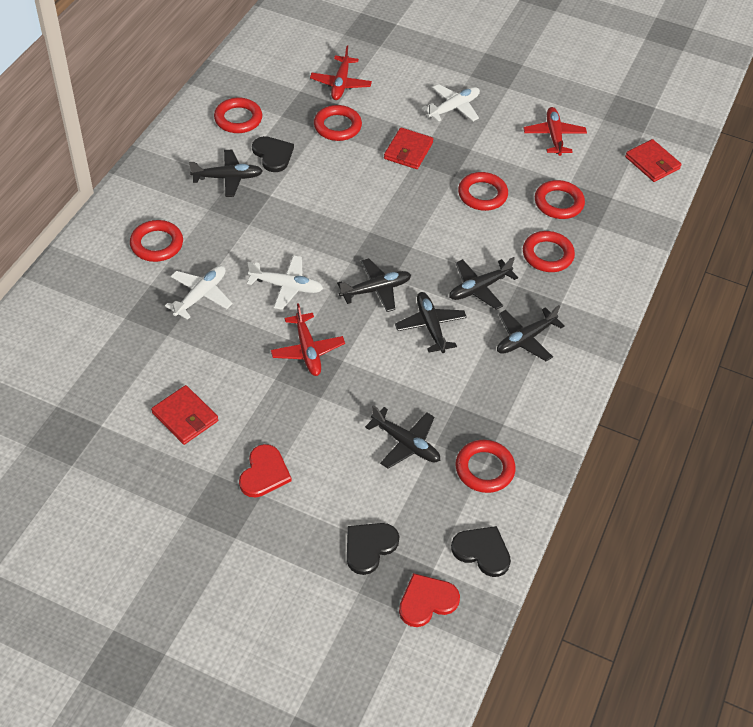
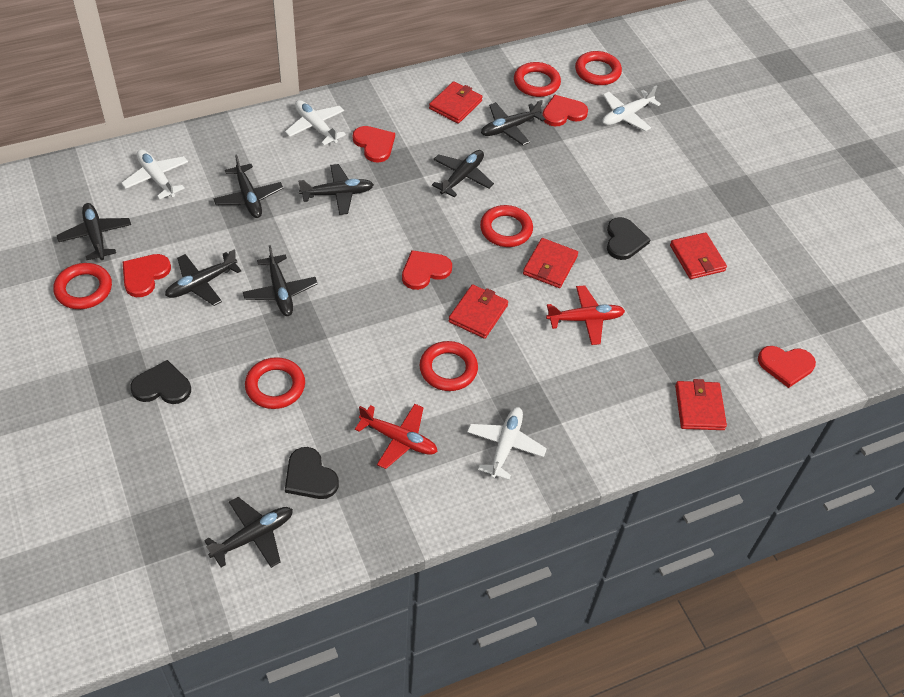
black plane: [189,150,263,197] [337,258,411,312] [365,405,440,469] [395,292,467,353] [449,257,518,310] [497,305,564,361] = 6 -> [57,203,131,260] [165,249,241,306] [204,497,293,568] [213,154,283,218] [243,245,318,316] [298,164,374,215] [432,150,494,197] [481,100,546,145] = 8
red heart: [239,444,292,498] [399,573,460,627] = 2 -> [123,254,171,297] [353,126,395,162] [402,250,452,290] [542,95,588,126] [758,346,816,388] = 5
red plane: [271,303,345,376] [310,46,372,100] [523,107,587,156] = 3 -> [355,404,438,469] [546,285,625,345] = 2
red ring: [130,220,183,262] [214,98,262,133] [314,105,362,141] [455,440,516,493] [458,172,508,211] [523,231,575,272] [535,180,585,219] = 7 -> [53,263,112,309] [245,357,305,409] [420,341,478,391] [480,205,533,247] [514,62,561,97] [575,51,622,85] = 6
red wallet: [151,385,218,445] [384,128,433,169] [625,139,682,182] = 3 -> [429,81,483,124] [448,284,508,339] [523,238,578,288] [670,232,727,279] [675,379,727,430] = 5
white plane: [165,266,233,320] [247,255,323,310] [422,84,480,122] = 3 -> [122,149,188,200] [285,100,346,145] [467,407,547,480] [602,86,661,131] = 4

